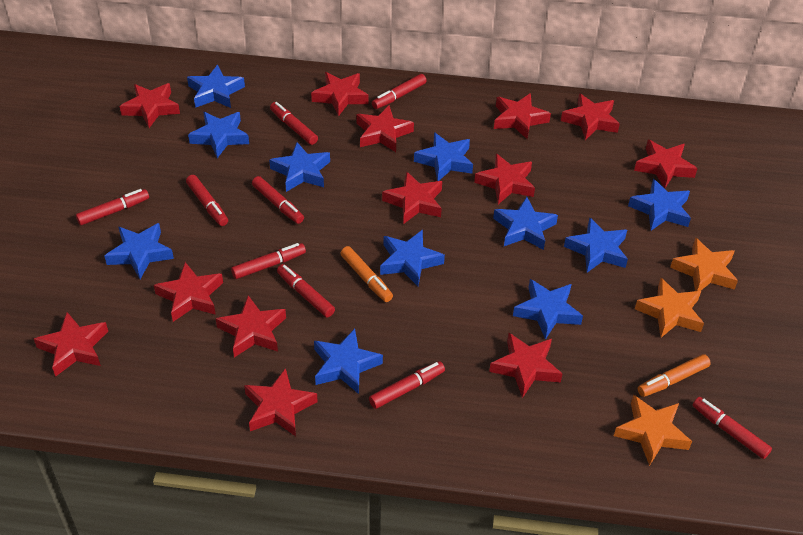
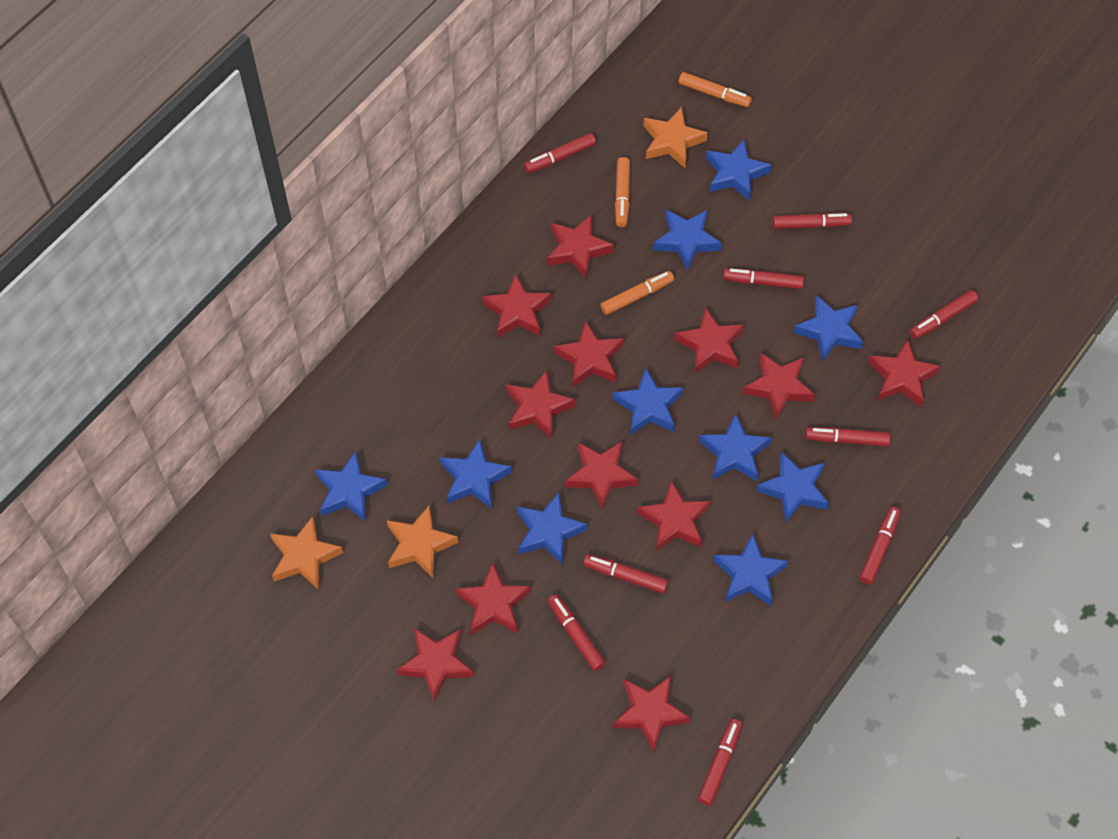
blue star: [105,223,174,279] [187,65,245,108] [188,112,249,158] [269,142,330,192] [314,329,383,394] [380,230,445,286] [414,132,473,181] [493,197,558,250] [513,279,583,340] [564,217,628,273] [628,179,691,230] = 11 -> [315,451,388,522] [440,439,512,509] [516,492,588,565] [612,368,684,435] [653,210,722,271] [699,413,772,481] [706,139,771,201] [713,533,789,606] [756,452,829,523] [793,295,863,362] = 10
orange marker: [340,246,393,302] [638,354,711,397] = 2 -> [600,271,674,315] [615,157,630,227] [679,72,752,107] = 3
red star: [34,312,108,377] [120,83,180,128] [154,262,223,322] [216,295,286,358] [244,368,318,436] [311,72,369,116] [356,105,414,152] [382,171,442,224] [474,154,535,204] [489,332,562,398] [494,93,551,139] [561,94,620,140] [634,140,697,189] = 13 -> [397,628,474,702] [455,562,531,635] [482,274,551,338] [506,370,575,439] [547,215,614,278] [554,321,624,387] [565,442,638,510] [613,676,691,752] [637,481,711,551] [675,307,744,373] [743,353,815,420] [868,339,941,406] = 12

